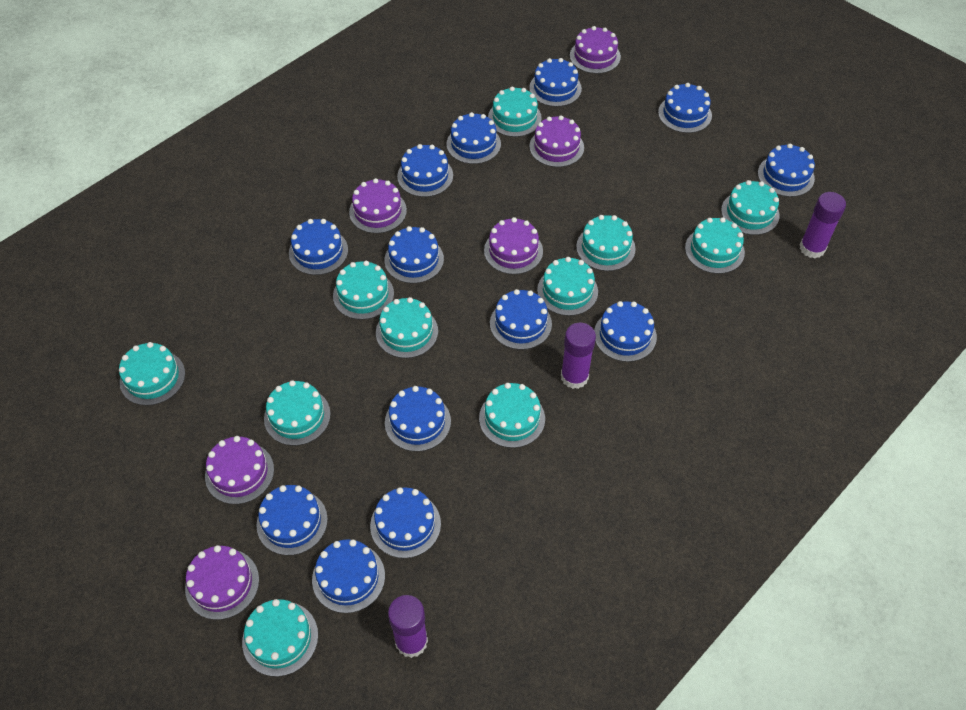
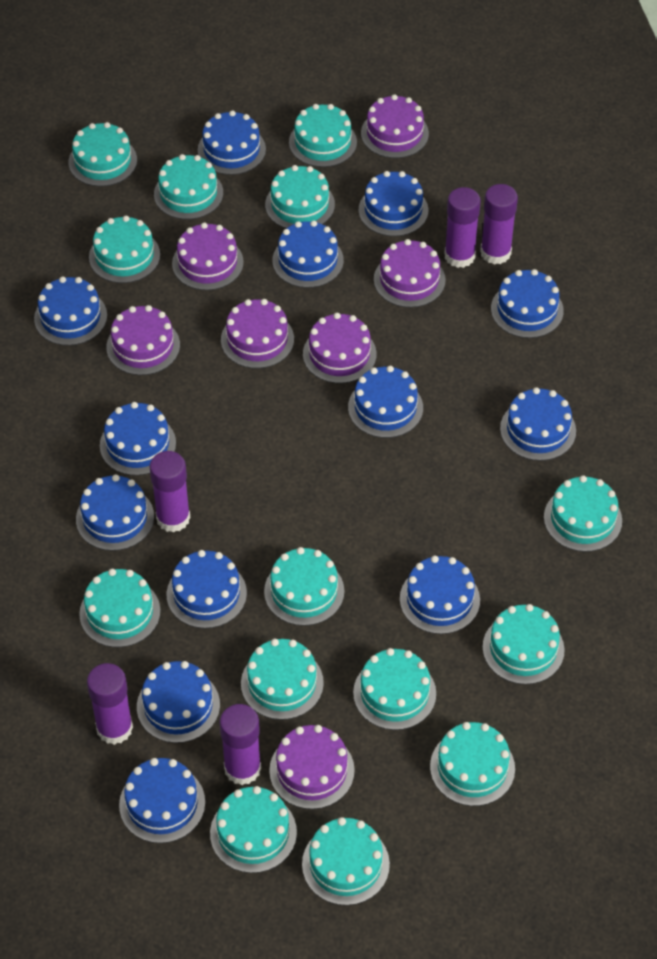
purple cake: [185,545,259,620] [205,436,274,504] [349,178,407,233] [484,217,543,274] [529,116,584,167] [570,26,621,74] = 6 -> [106,305,180,375] [172,223,244,290] [221,299,294,368] [269,725,355,809] [303,313,377,383] [361,94,429,158] [374,239,446,308] = 7
purple glue stick: [388,595,428,658] [561,323,596,389] [799,192,846,258] = 3 -> [87,663,133,745] [149,451,190,533] [220,704,261,785] [444,187,481,268] [480,184,518,265] = 5
turquoise cake: [119,342,185,406] [242,599,318,677] [264,380,331,446] [333,261,394,320] [376,297,438,358] [479,383,545,448] [488,87,542,137] [537,257,598,316] [576,215,636,271] [685,217,745,274] [721,180,780,235] = 11 -> [69,122,137,186] [79,569,161,647] [89,216,160,283] [154,154,223,219] [210,786,297,873] [241,639,324,720] [264,547,344,626] [265,165,335,229] [289,104,357,167] [302,817,390,905] [353,648,436,730] [430,722,515,806] [483,604,565,684] [544,475,622,552] = 14

